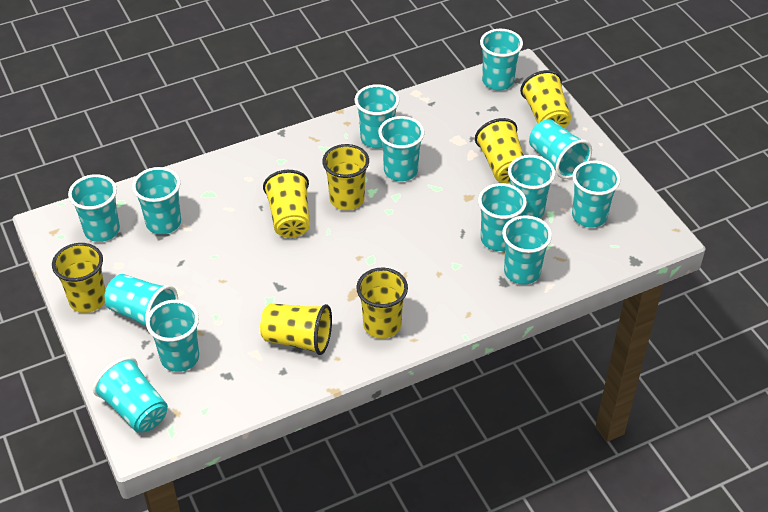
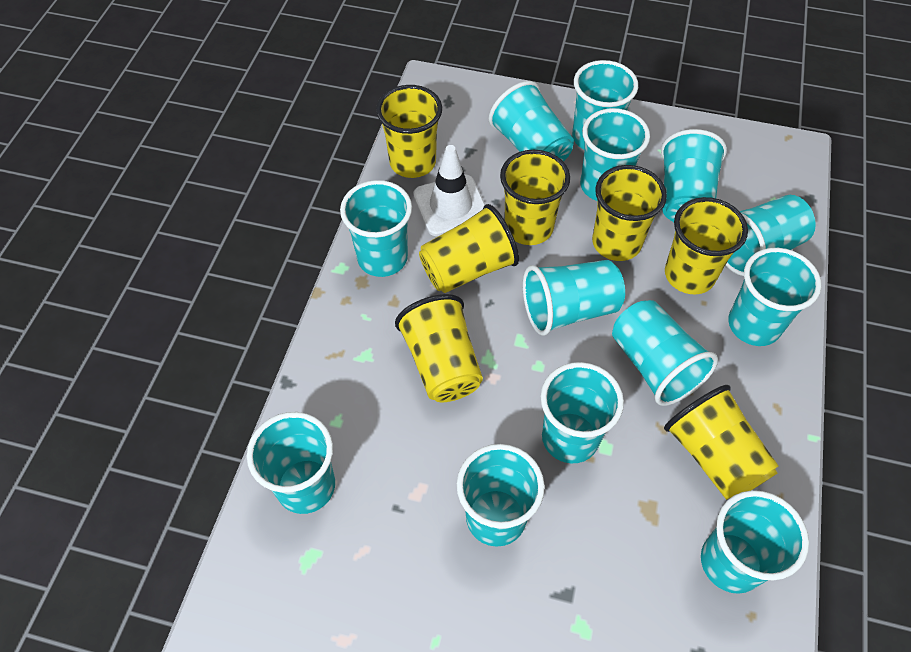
white traffic cone: none = 0 -> [413,145,485,236] = 1

